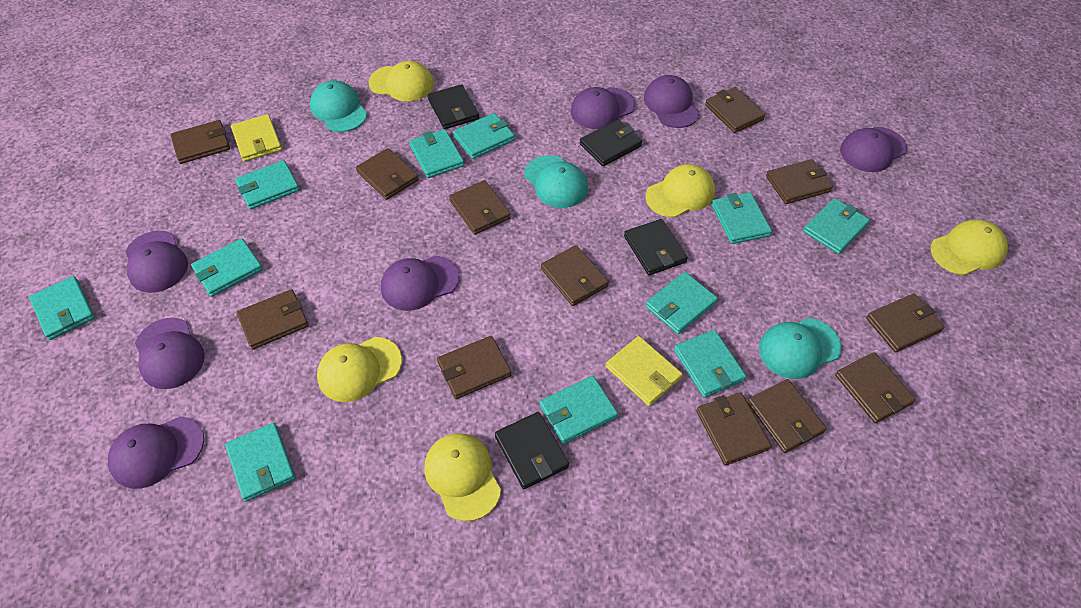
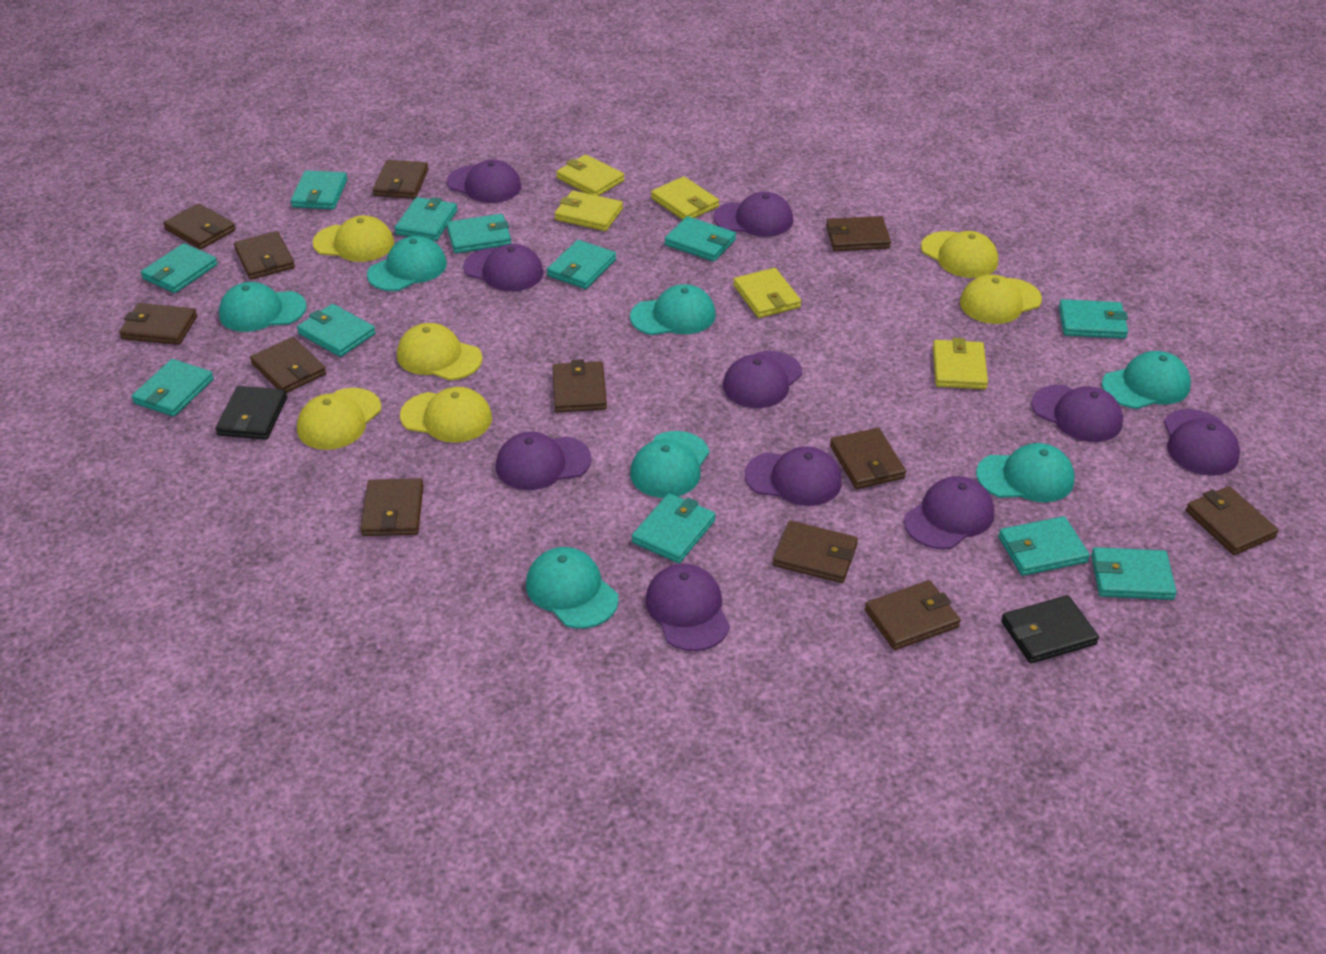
black wallet: [428,84,479,129] [495,412,569,489] [580,119,642,166] [624,219,688,275] = 4 -> [216,386,287,440] [1001,595,1099,663] = 2
purple cap: [108,416,204,489] [125,231,188,293] [135,318,205,389] [381,256,460,311] [571,87,635,129] [644,75,700,128] [840,127,907,172] = 7 -> [447,159,522,203] [463,244,544,292] [496,432,592,490] [645,564,730,651] [714,192,793,237] [723,351,802,408] [745,446,842,506] [904,476,994,549] [1031,385,1123,442] [1164,409,1240,476] = 10
turquoise cap: [310,80,367,132] [524,155,588,208] [759,318,841,379] = 3 -> [219,282,307,332] [367,236,447,291] [526,547,619,628] [630,284,716,335] [630,431,709,498] [976,443,1075,502] [1102,351,1191,409] = 7
turquoise wallet: [29,276,95,340] [191,238,263,297] [225,423,296,501] [235,160,299,209] [409,129,464,178] [453,113,515,159] [540,376,618,444] [645,272,718,334] [674,330,746,398] [711,192,772,244] [803,198,870,254] = 11 -> [131,359,214,417] [141,243,218,293] [291,170,347,209] [297,304,376,357] [395,197,457,241] [447,214,511,253] [547,240,616,289] [632,493,716,563] [665,216,736,262] [998,516,1090,576] [1059,299,1128,339] [1091,547,1177,600] = 12
yellow cap: [317,337,402,402] [369,61,434,101] [424,433,501,521] [646,164,715,218] [931,220,1008,275] = 5 -> [297,388,381,450] [313,215,394,262] [397,323,483,380] [400,387,492,443] [921,231,998,278] [960,275,1042,324] = 6
yellow wallet: [231,114,282,162] [606,336,683,406] = 2 -> [554,190,623,231] [556,154,624,196] [651,176,719,220] [733,268,801,318] [933,338,988,389] = 5

